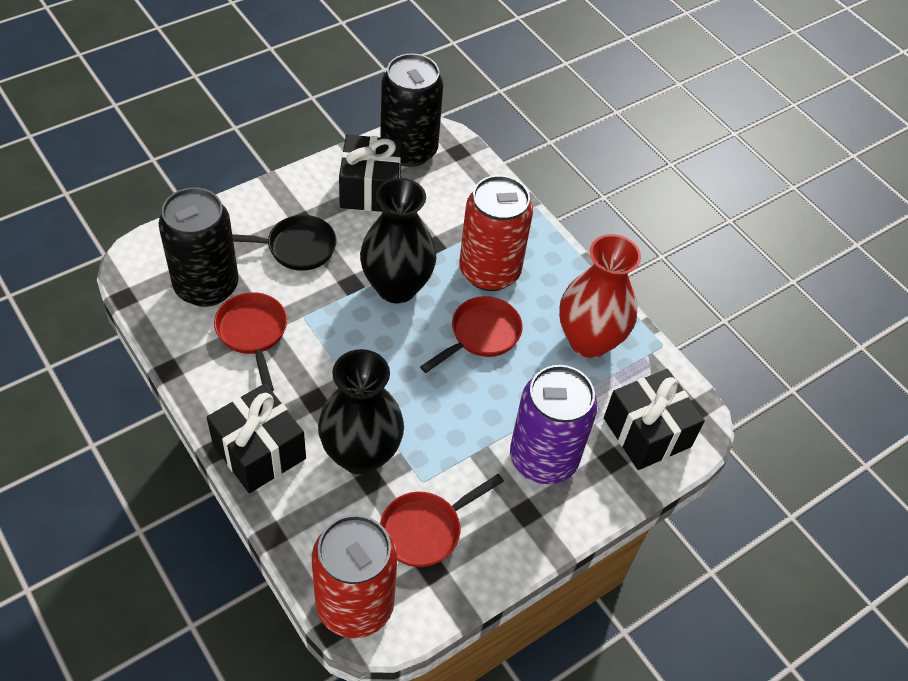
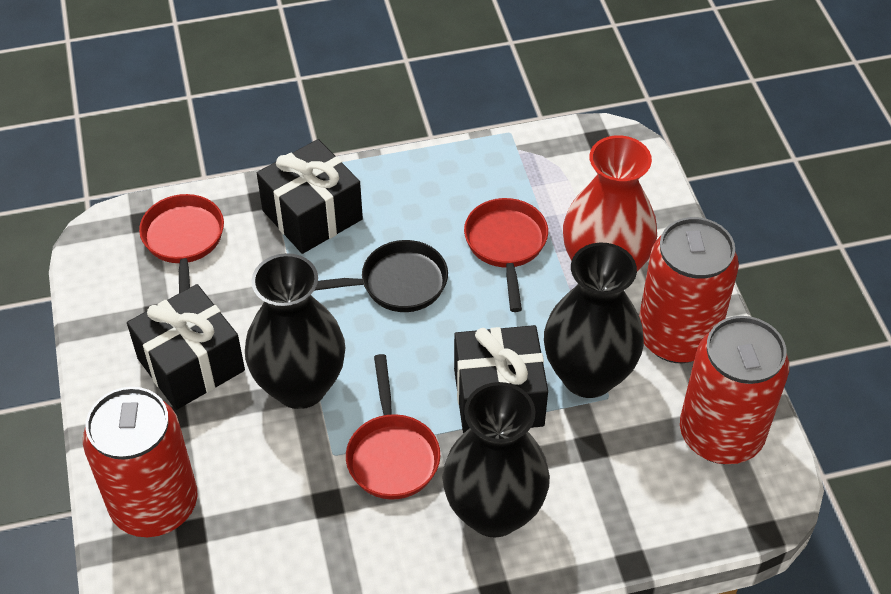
black can: [159,187,239,307] [380,54,443,167] = 2 -> none = 0
black vase: [318,349,404,475] [360,178,437,303] = 2 -> [245,253,345,409] [442,382,550,538] [544,243,644,398] = 3
purple can: [510,365,597,484] = 1 -> none = 0
red can: [312,515,397,638] [459,175,533,291] = 2 -> [83,387,197,537] [639,217,739,363] [680,316,789,464] = 3

